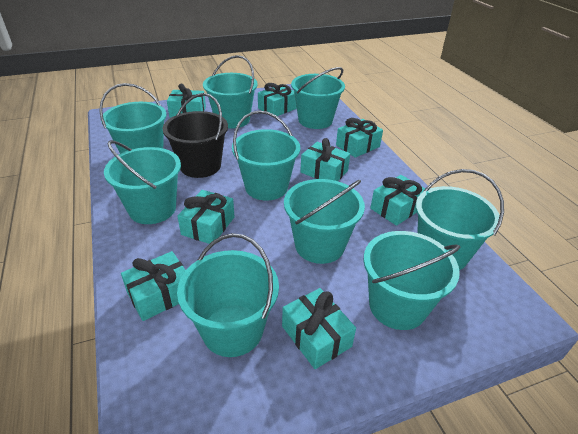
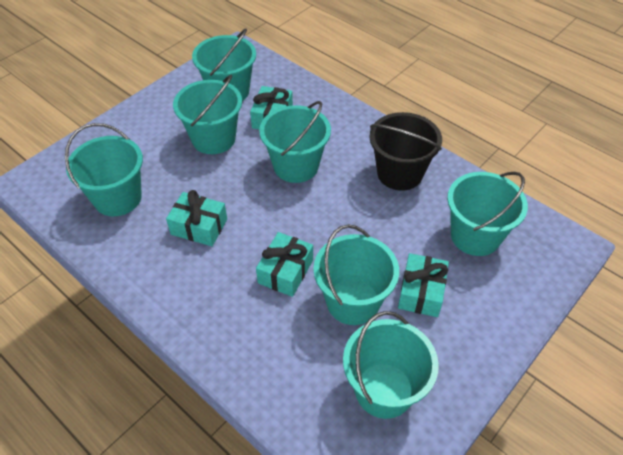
turquoise bucket: [99,83,167,154] [104,140,181,224] [177,233,279,357] [203,55,258,128] [232,111,300,201] [284,179,365,264] [291,67,345,129] [364,231,460,330] [416,169,504,270] = 9 -> [65,123,143,216] [173,75,242,154] [192,29,256,101] [259,101,331,183] [313,224,399,325] [343,311,439,419] [447,172,528,256] = 7
turquoise gift: [121,251,186,321] [167,84,206,117] [178,190,235,244] [258,83,297,118] [282,288,356,369] [300,138,350,181] [336,118,383,158] [370,175,426,226] = 8 -> [166,190,227,246] [250,86,293,129] [256,232,313,297] [398,253,449,317] = 4

